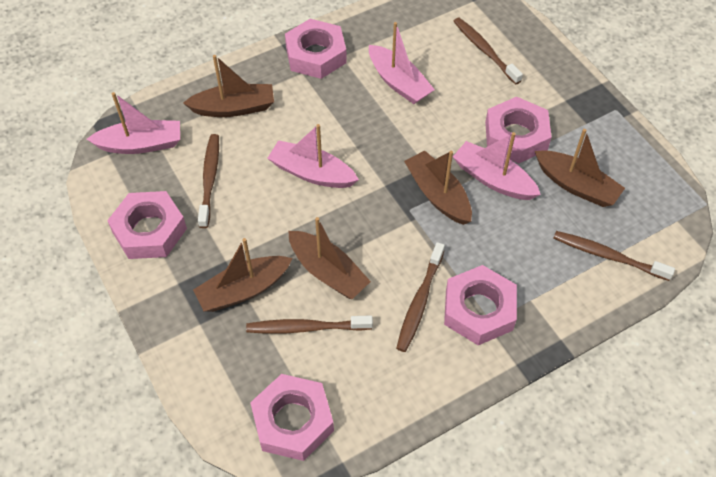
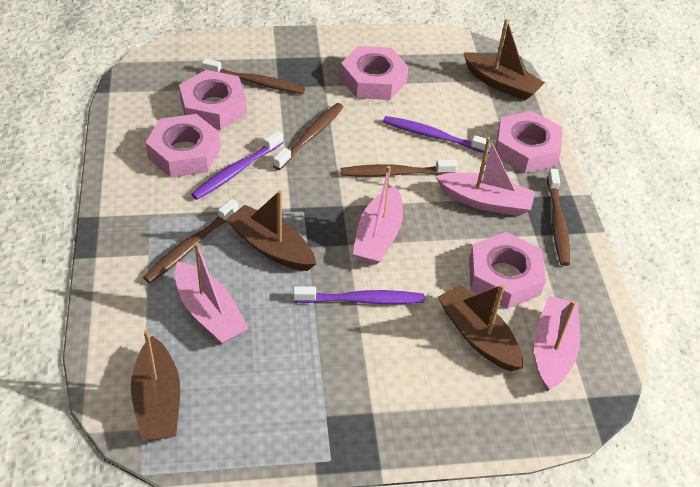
brown boat: [183,55,274,117] [193,238,293,312] [288,217,371,299] [404,150,472,225] [535,129,625,207] = 5 -> [131,330,180,441] [226,190,316,271] [438,284,523,371] [464,18,545,101] = 4
purple toothbrush: none = 0 -> [191,131,284,200] [293,286,424,304] [383,116,493,154] = 3

